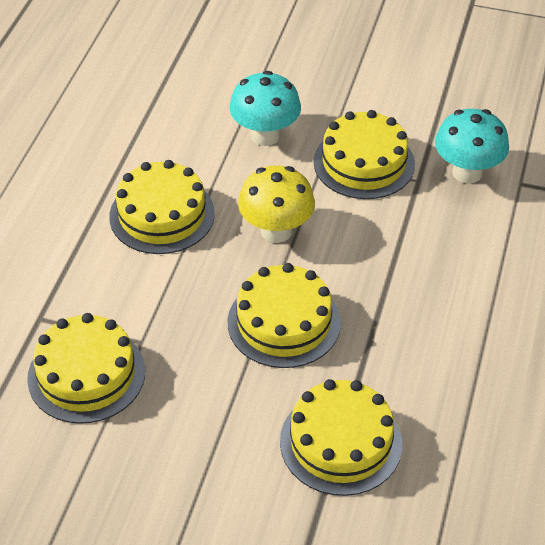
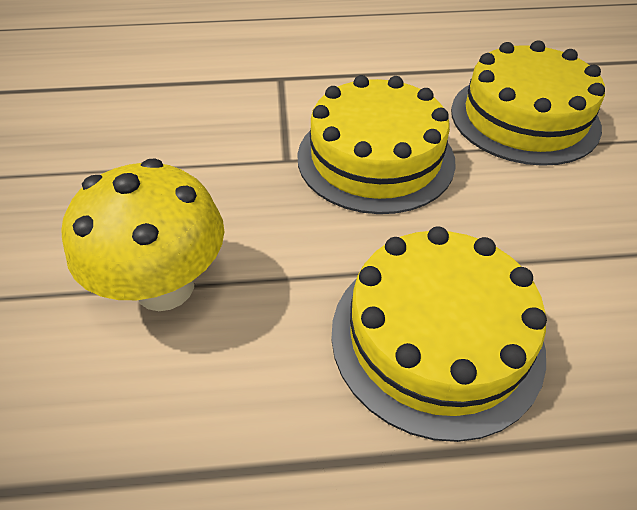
turquoise mushroom: [229,71,301,146] [435,109,509,184] = 2 -> none = 0
yellow cake: [27,313,145,424] [109,160,215,254] [228,263,341,368] [280,379,402,496] [313,110,415,199] = 5 -> [297,75,456,214] [331,226,547,442] [451,40,605,166] = 3

